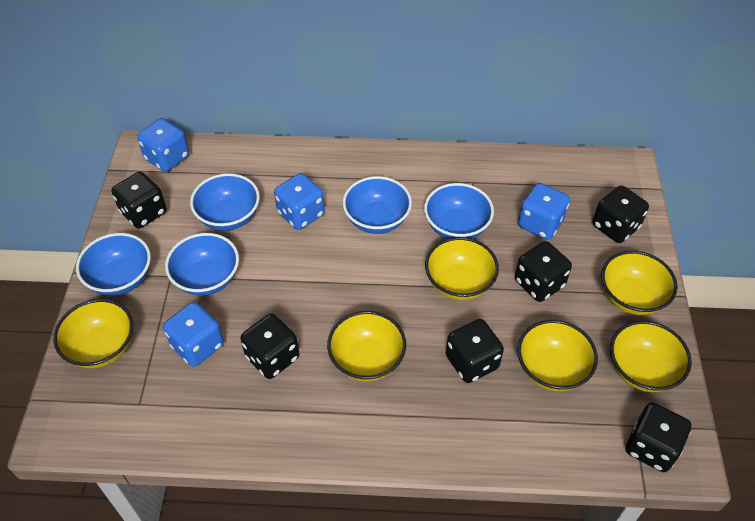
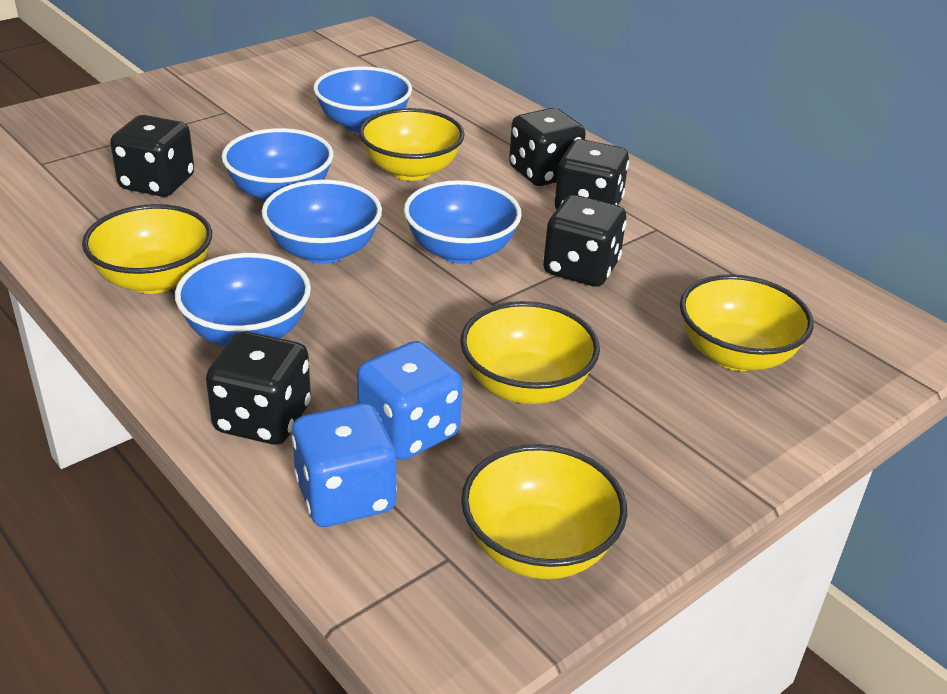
black dice: [111,172,167,228] [241,314,299,379] [446,319,504,383] [515,241,572,302] [593,185,649,243] [625,402,692,472] = 6 -> [110,115,194,197] [206,331,311,445] [509,108,586,186] [543,195,626,287] [554,139,629,210] = 5
blue dice: [137,118,189,172] [163,302,224,367] [274,173,325,230] [518,183,570,240] = 4 -> [291,403,397,527] [357,341,462,460] = 2
yellow bowl: [53,299,133,368] [327,311,406,381] [425,237,499,300] [517,320,598,391] [601,251,677,315] [610,321,692,392] = 6 -> [82,204,212,294] [359,108,465,181] [460,301,600,404] [461,444,627,579] [680,274,814,371] = 5

